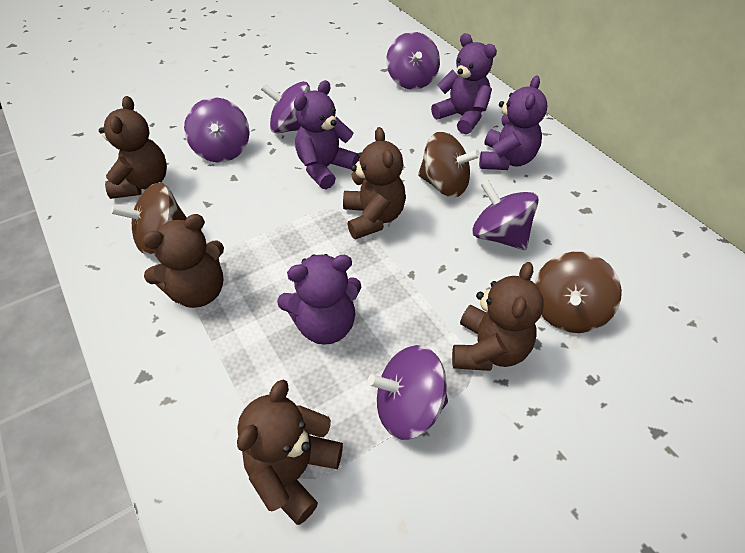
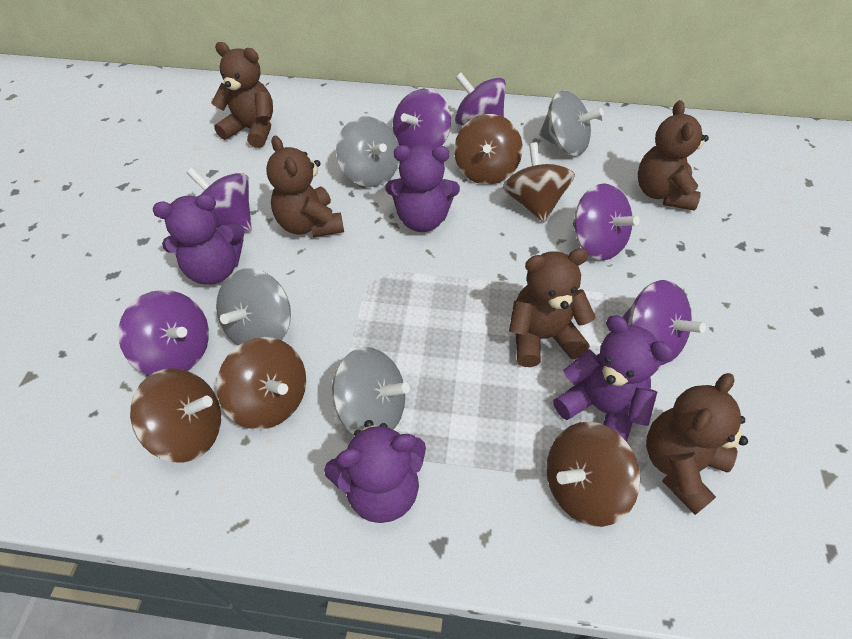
brown spinning top: [110,182,187,255] [418,132,480,197] [535,252,622,333] = 3 -> [130,368,221,462] [216,337,306,429] [454,114,523,185] [503,142,575,223] [546,422,640,527] = 5
grey spinning top: none = 0 -> [216,268,291,345] [332,347,410,435] [336,117,399,187] [539,91,604,156] = 4
purple spinning top: [184,98,250,163] [261,81,310,133] [367,345,448,440] [386,32,440,90] [472,180,539,250] = 5 -> [118,290,209,375] [187,167,252,232] [393,89,451,149] [455,73,506,126] [573,183,640,260] [622,280,706,365] = 6

